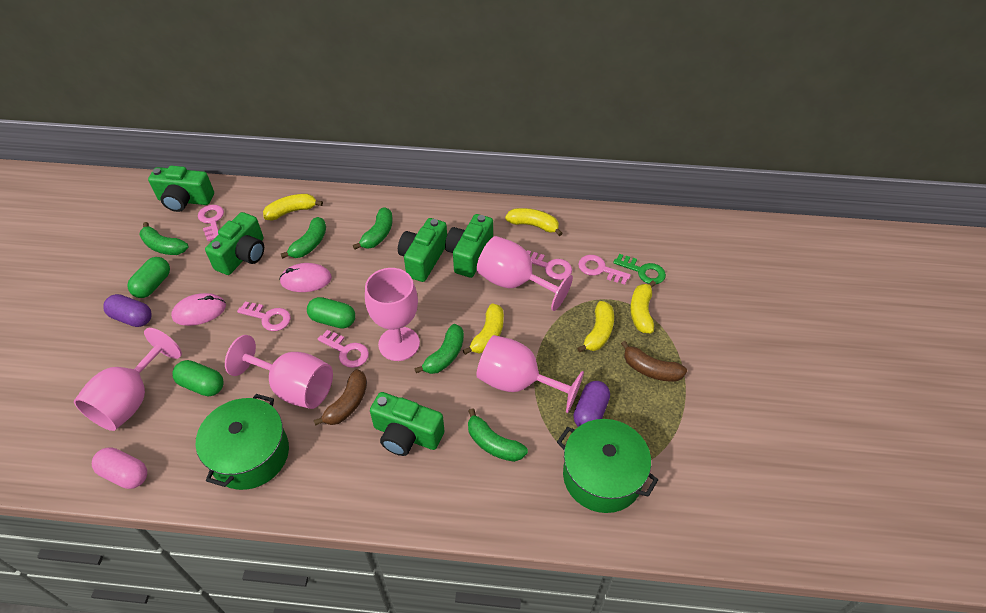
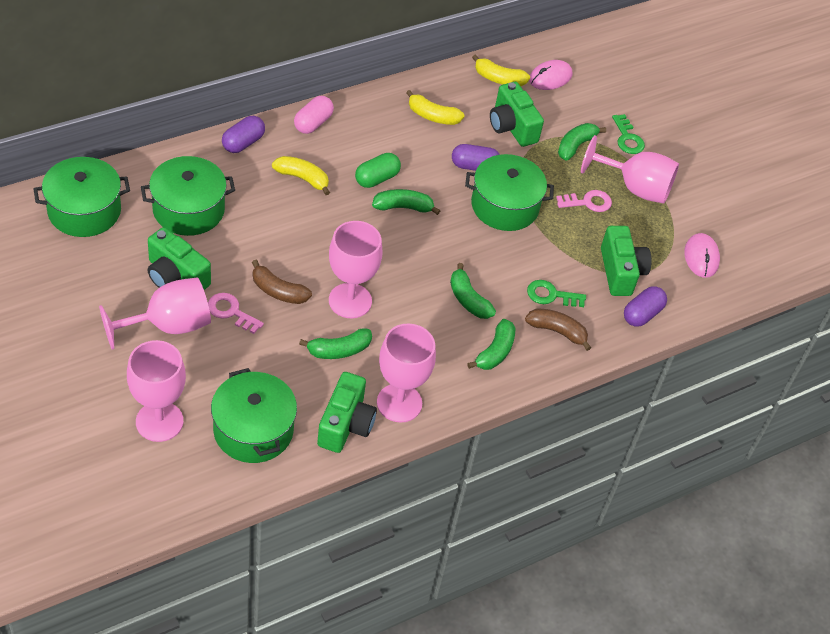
green camera: [148,166,214,212] [205,212,264,275] [370,392,444,456] [398,218,447,282] [445,214,493,278] = 5 -> [147,227,211,290] [317,372,377,453] [490,82,544,147] [601,226,652,296] = 4
green capsule: [127,257,170,298] [172,360,224,396] [307,297,355,329] = 3 -> [355,153,401,188] = 1
green key: [613,254,666,284] = 1 -> [527,280,586,307] [612,114,645,154] = 2
green pot: [195,394,289,490] [557,419,658,513] = 2 -> [33,157,130,237] [141,156,235,236] [211,368,297,463] [465,154,554,231] = 4
pink key: [198,205,224,241] [237,301,291,331] [318,330,369,368] [527,250,572,280] [578,255,631,285] = 5 -> [208,293,264,334] [556,190,612,212] = 2
purple capsule: [103,294,152,327] [573,381,610,427] = 2 -> [222,116,265,153] [452,144,500,171] [624,286,667,327] = 3
yellow banana: [263,194,323,220] [463,303,504,355] [505,208,563,236] [577,301,614,353] [630,281,656,333] = 5 -> [272,156,330,195] [406,90,464,125] [472,54,530,86] = 3

